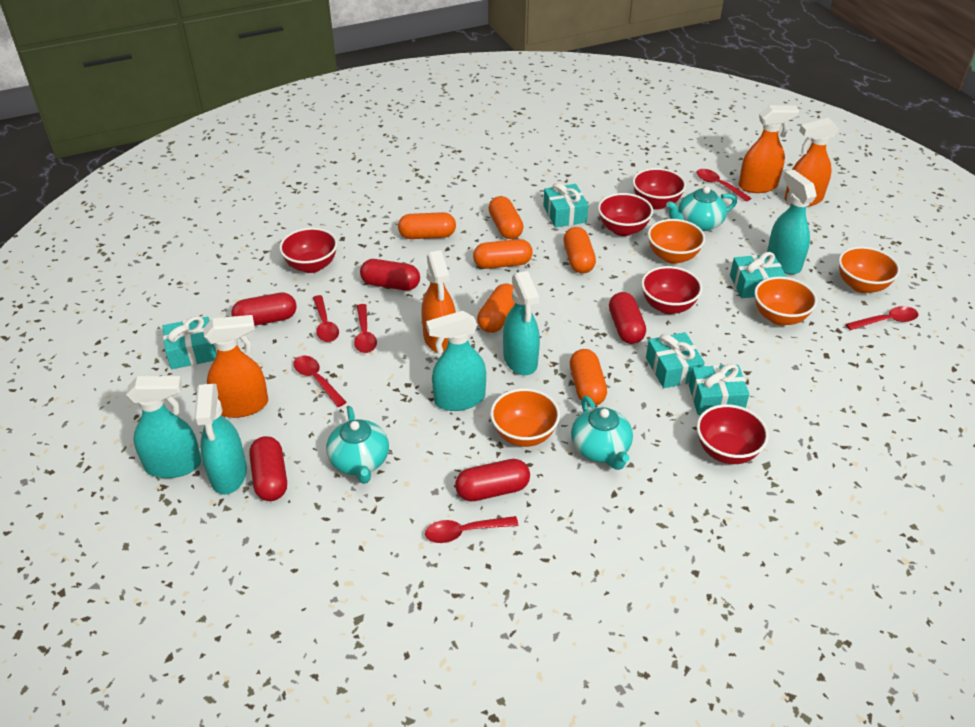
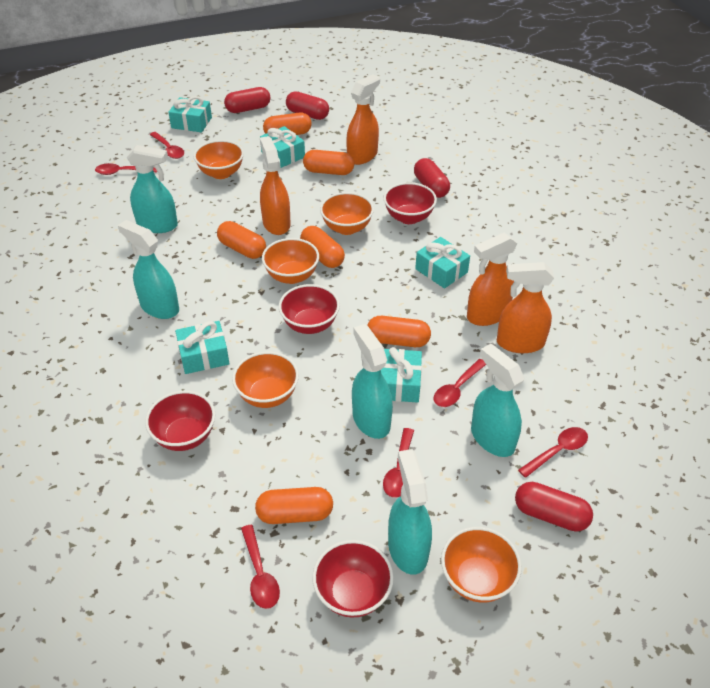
orange bowl: [490,388,560,447] [648,219,705,264] [754,277,817,326] [838,246,900,293] = 4 -> [193,140,244,179] [232,352,299,408] [262,238,319,284] [320,192,374,235] [441,527,522,603] = 5
red bowl: [279,227,338,273] [598,193,653,236] [632,168,686,209] [641,266,703,314] [697,404,769,464] = 5 -> [145,391,215,451] [279,284,340,334] [312,540,394,618] [384,182,437,224] = 4
red capsule: [231,293,297,326] [249,436,287,501] [360,259,420,291] [455,459,530,502] [609,292,646,344] = 5 -> [224,87,271,113] [286,91,329,120] [414,158,450,198] [515,482,593,532] = 4
turquoise teapot: [326,407,389,484] [571,396,633,470] [666,186,737,231] = 3 -> none = 0

